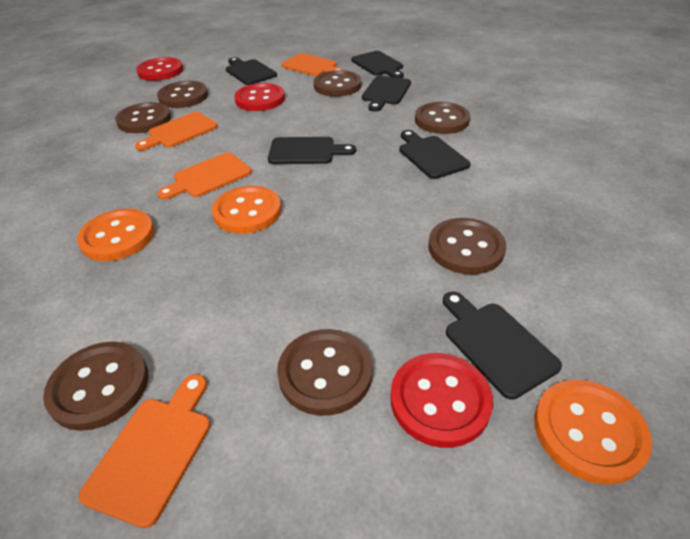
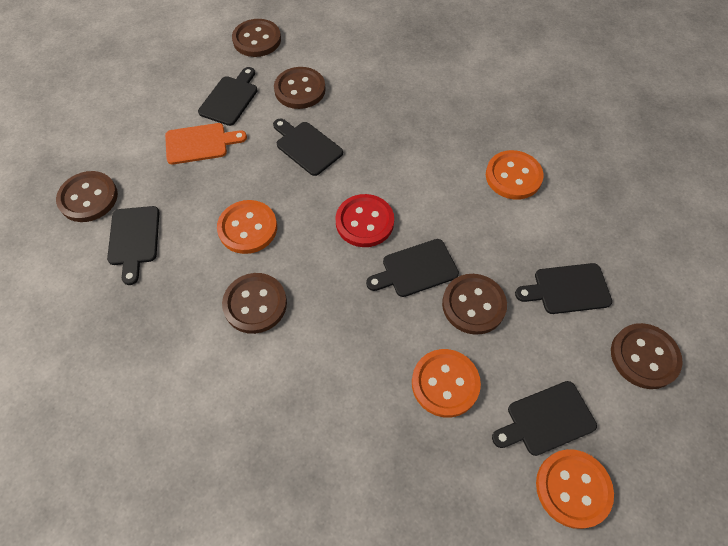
brown button: [43,341,148,431] [115,102,171,133] [157,81,208,108] [277,329,373,416] [314,70,361,97] [415,102,470,134] [428,218,506,275] = 7 -> [56,171,118,222] [222,273,287,334] [232,19,281,57] [274,67,326,109] [442,274,507,335] [611,323,683,389] = 6
orange button: [77,209,154,261] [212,186,281,234] [534,380,652,485] = 3 -> [217,200,277,254] [412,349,481,417] [486,150,544,200] [536,449,614,529] = 4
orange cutting board: [79,374,211,528] [135,112,218,151] [157,152,252,200] [281,53,343,76] = 4 -> [165,123,247,164] = 1
red button: [136,57,183,81] [234,83,285,111] [390,353,493,448] = 3 -> [336,194,394,247] = 1

